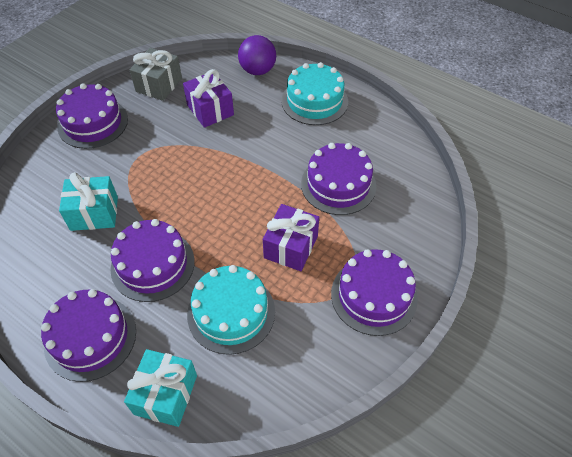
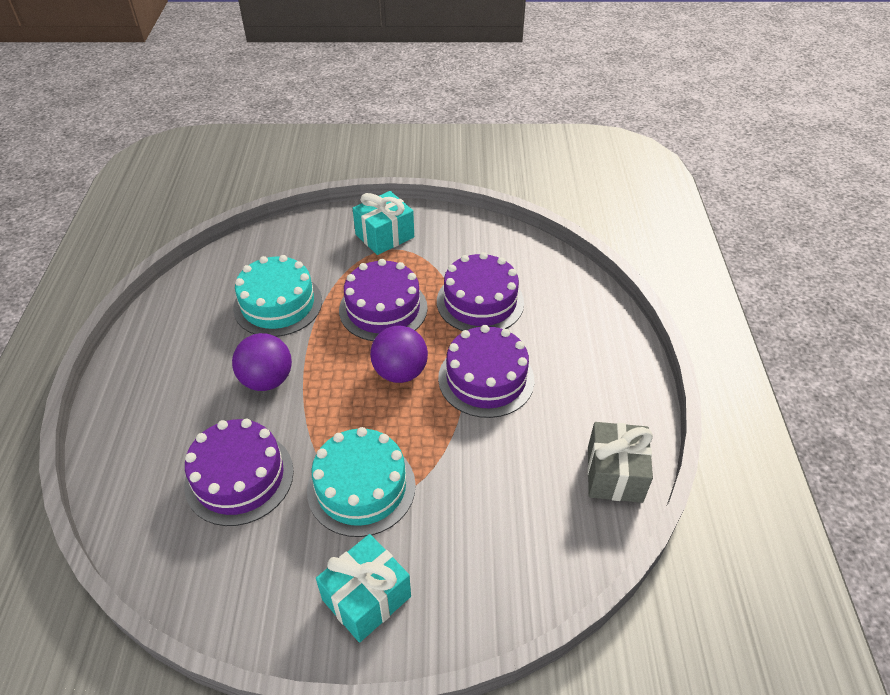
purple ball: [238,35,276,75] = 1 -> [232,333,292,391] [370,326,428,383] = 2
purple cake: [41,289,136,382] [56,83,128,149] [111,219,195,302] [301,143,376,215] [331,249,418,336] = 5 -> [184,419,294,526] [339,259,428,341] [437,252,524,331] [438,325,534,418] = 4
purple gift: [183,69,234,128] [263,204,319,271] = 2 -> none = 0

